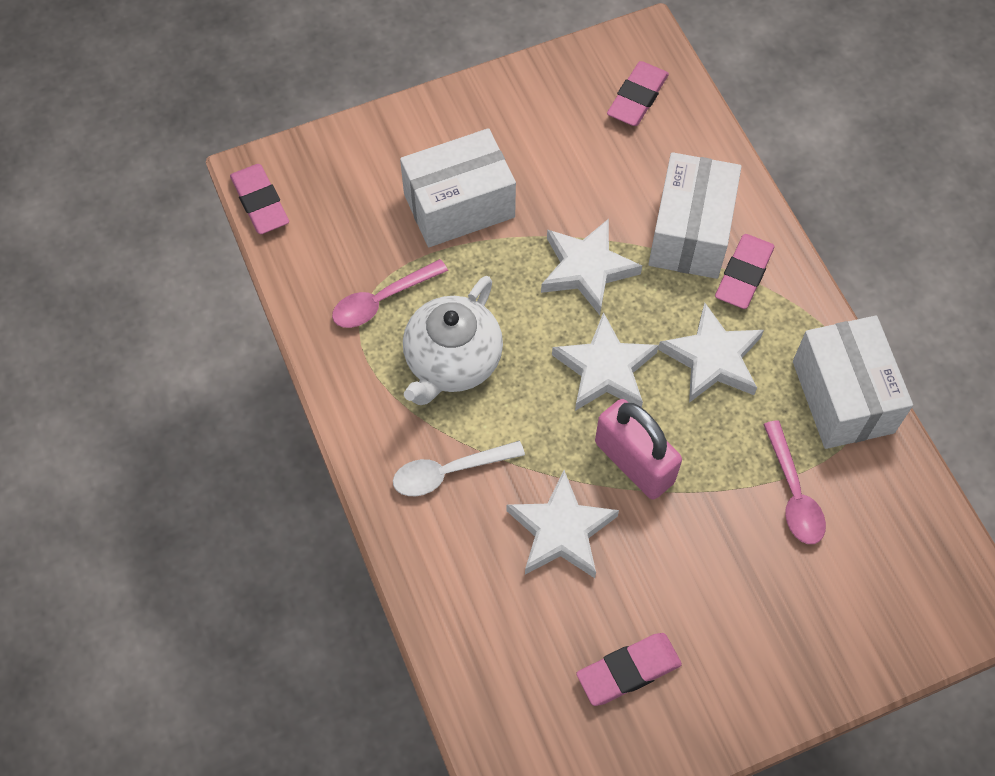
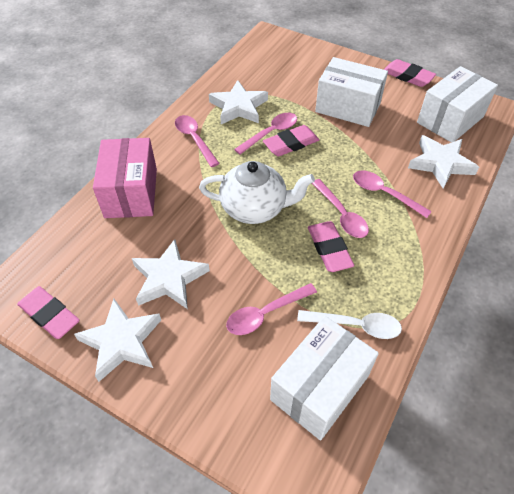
pink box: none = 0 -> [93,138,157,218] = 1
pink padlock: [595,399,682,499] = 1 -> none = 0
pink spoon: [332,259,448,328] [763,420,826,544] = 2 -> [175,115,220,167] [226,283,317,335] [234,113,297,155] [312,179,369,238] [353,171,432,218] = 5

